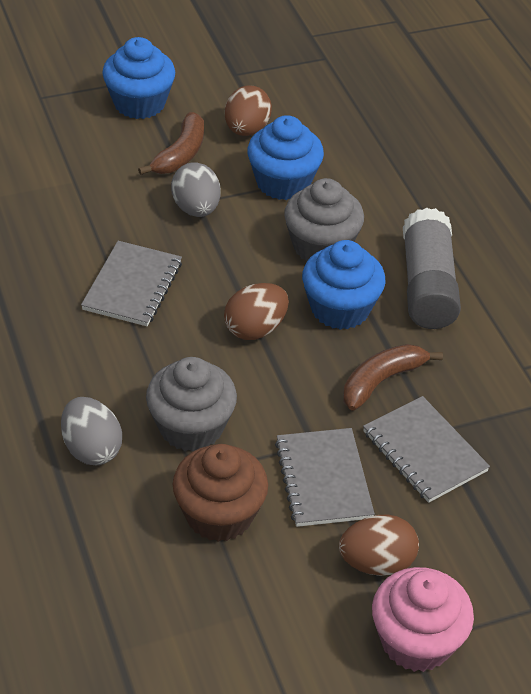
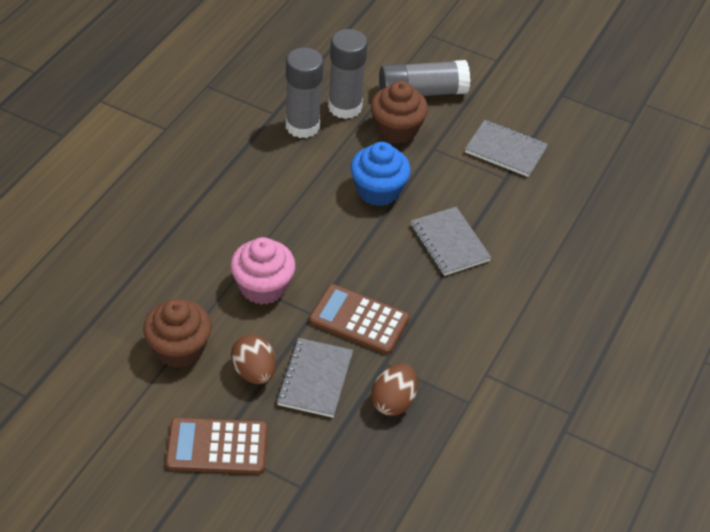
blue cupcake: [102,37,175,119] [247,115,324,200] [302,240,385,330] = 3 -> [350,142,411,206] = 1
brown banana: [138,112,204,175] [343,344,443,410] = 2 -> none = 0
brown calculator: none = 0 -> [166,417,268,474] [309,284,410,354] = 2
brown cupcake: [173,444,268,542] = 1 -> [143,299,212,368] [371,81,428,143] = 2
brown egg: [224,283,289,340] [225,86,272,136] [339,514,419,576] = 3 -> [231,334,276,384] [371,364,418,416] = 2
grey cupcake: [146,357,237,452] [284,178,364,262] = 2 -> none = 0
grey egg: [61,397,122,465] [171,162,221,217] = 2 -> none = 0
grey glue stick: [403,208,461,329] = 1 -> [286,47,324,138] [328,29,368,119] [379,60,470,96] = 3

